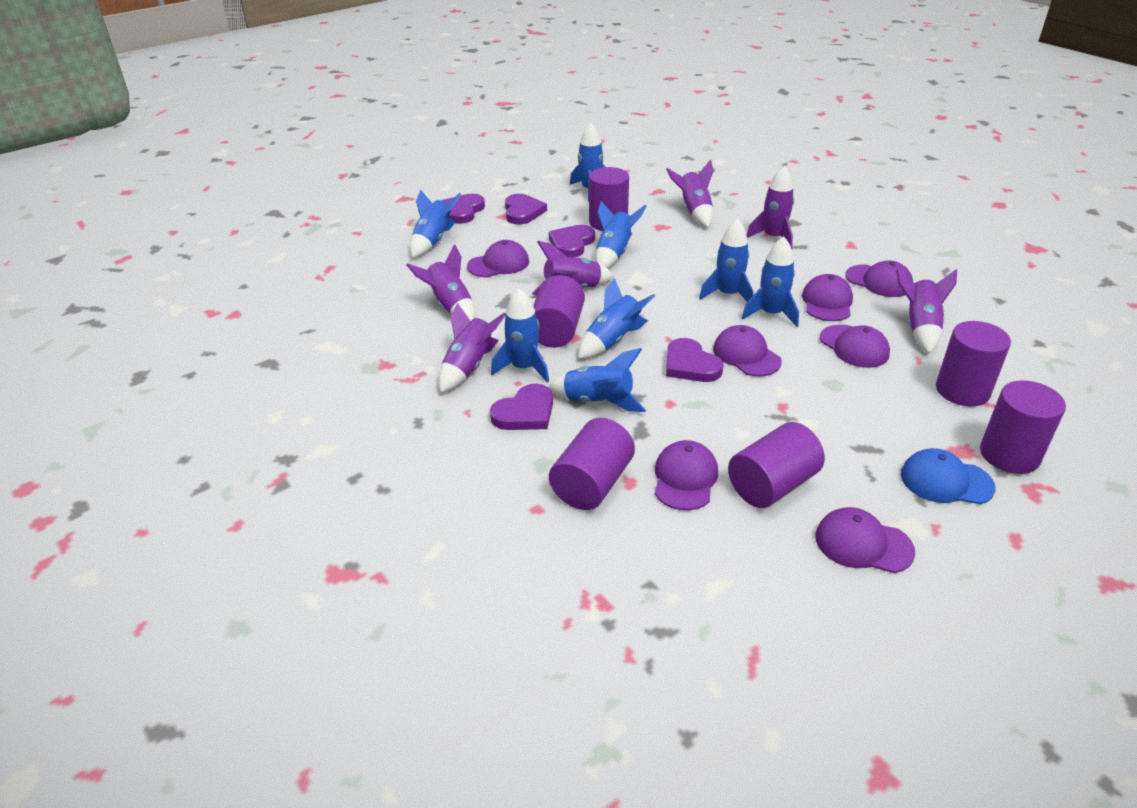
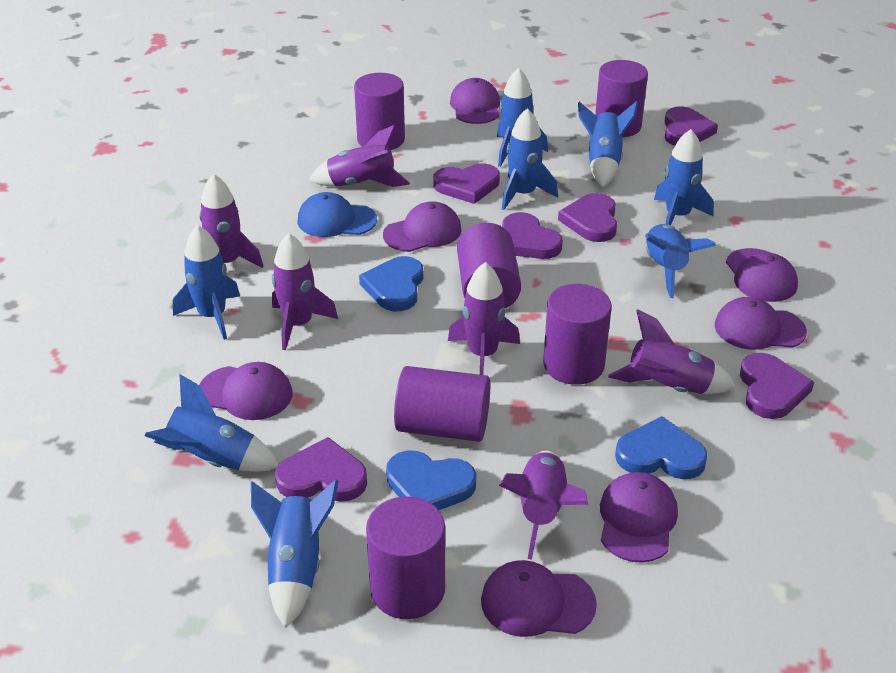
blue heart: none = 0 -> [359,256,423,311] [386,451,476,510] [615,416,708,479] = 3
purple heart: [441,194,485,224] [490,384,553,430] [505,194,547,224] [549,225,595,257] [666,338,723,382] = 5 -> [275,437,367,502] [433,163,500,204] [502,212,563,259] [558,193,617,242] [664,106,718,146] [740,353,814,419] = 6

